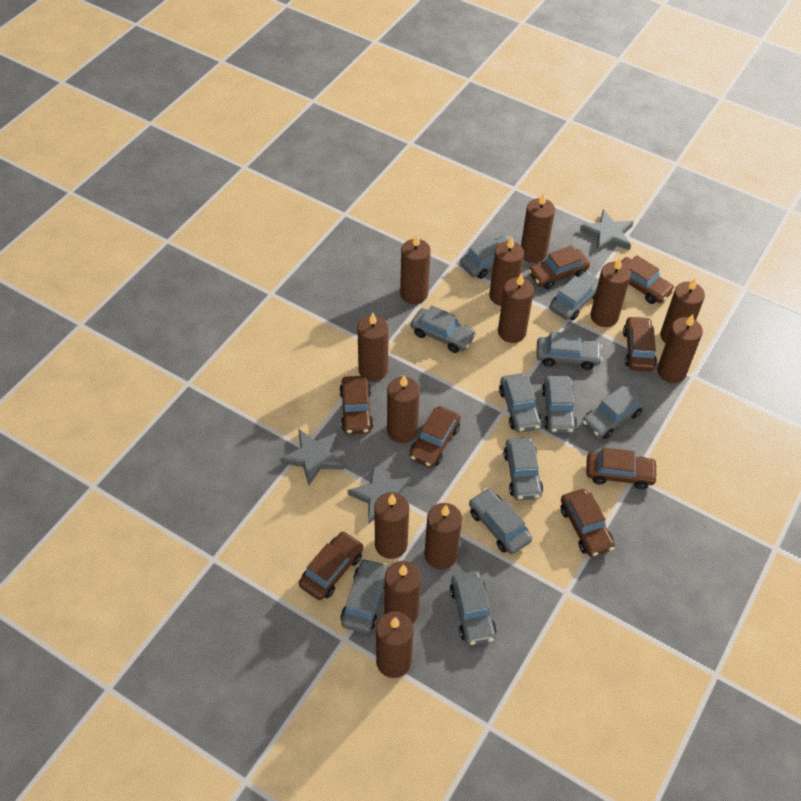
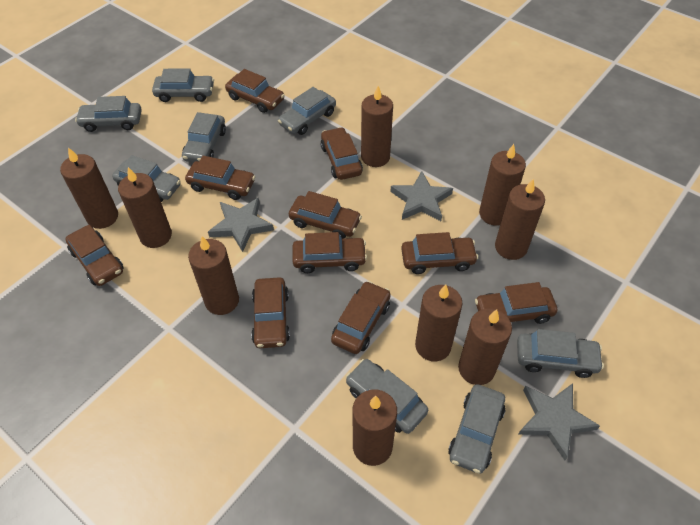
brown candle: [357,313,389,382] [375,492,409,559] [376,612,414,678] [384,561,421,624] [387,375,420,443] [400,234,431,304] [424,503,462,570] [489,236,524,306] [498,273,534,343] [521,193,555,263] [590,258,631,327] [657,314,703,383] [660,277,705,343] = 13 -> [60,147,118,229] [118,167,172,248] [188,236,239,315] [353,390,397,466] [361,86,393,167] [415,284,463,361] [458,308,512,385] [479,144,526,226] [495,179,545,260] = 9
brown car: [299,531,363,600] [339,376,373,434] [409,406,461,468] [528,245,590,289] [561,489,615,557] [586,447,658,489] [621,255,675,304] [623,316,657,371] = 8 -> [65,225,124,286] [185,156,255,200] [225,69,285,113] [251,277,290,348] [289,191,362,239] [292,232,367,273] [320,127,363,180] [331,281,391,354] [401,232,478,274] [475,282,558,324] = 10
grey car: [340,558,388,633] [411,305,476,353] [450,571,496,645] [460,235,510,279] [469,488,532,554] [499,373,542,433] [503,437,543,500] [536,332,602,370] [541,376,577,434] [550,272,599,320] [582,386,645,439] = 11 -> [75,96,142,132] [112,155,181,202] [152,68,214,102] [182,112,226,162] [278,87,336,135] [346,359,428,434] [448,384,506,474] [517,329,604,378] = 8

